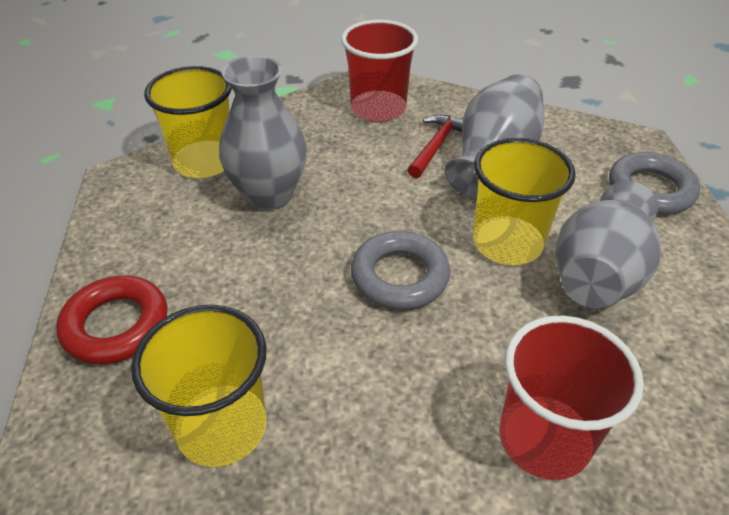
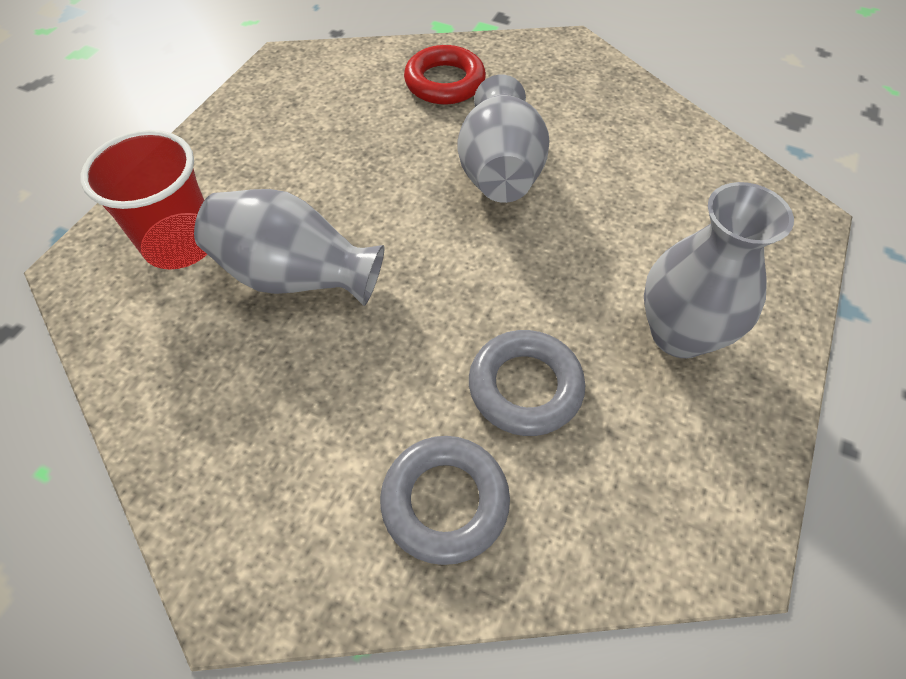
red cup: [341,19,418,122] [500,316,644,480] = 2 -> [80,130,207,270] = 1
red hammer: [408,115,463,178] = 1 -> none = 0
yellow cup: [131,305,267,467] [144,66,232,178] [473,138,576,265] = 3 -> none = 0

